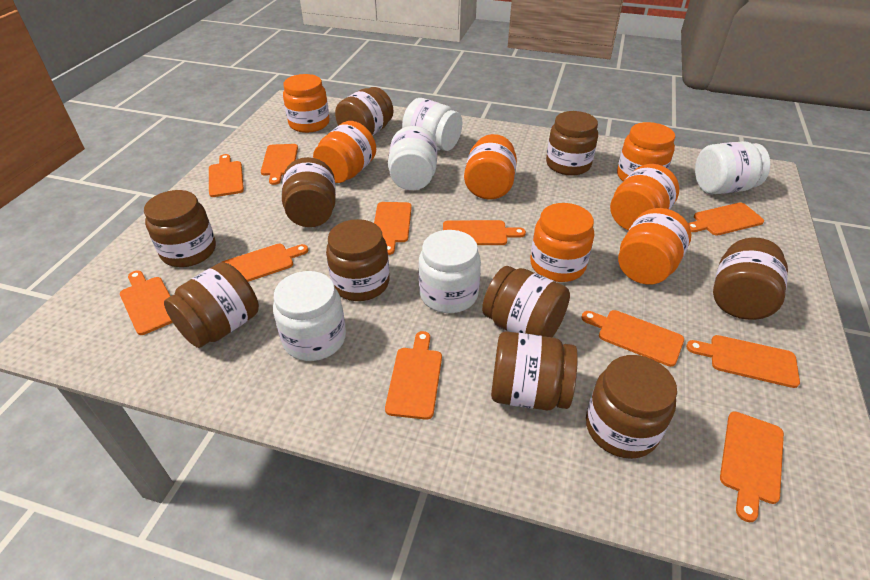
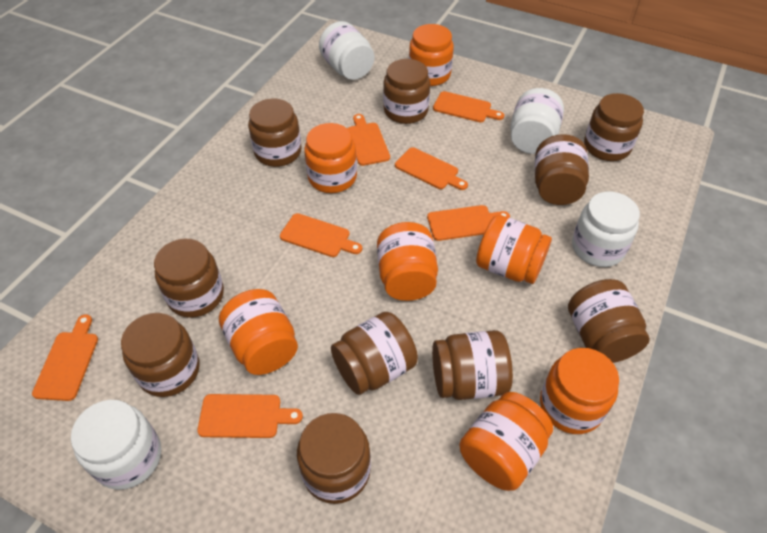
orange cutting board: [120,271,173,335] [209,154,244,197] [220,244,308,282] [261,144,298,185] [374,202,412,255] [385,331,442,420] [443,220,526,245] [581,310,684,367] [686,335,800,388] [688,202,764,236] [720,411,784,522] = 11 -> [32,314,98,401] [197,394,303,438] [280,213,362,257] [347,114,390,166] [395,147,468,190] [427,205,510,241] [433,91,504,122] = 7
white jar: [273,271,346,361] [388,126,437,190] [402,98,462,151] [419,230,481,313] [695,141,770,195] = 5 -> [71,400,161,490] [319,21,375,80] [510,88,564,154] [572,192,640,267] = 4

